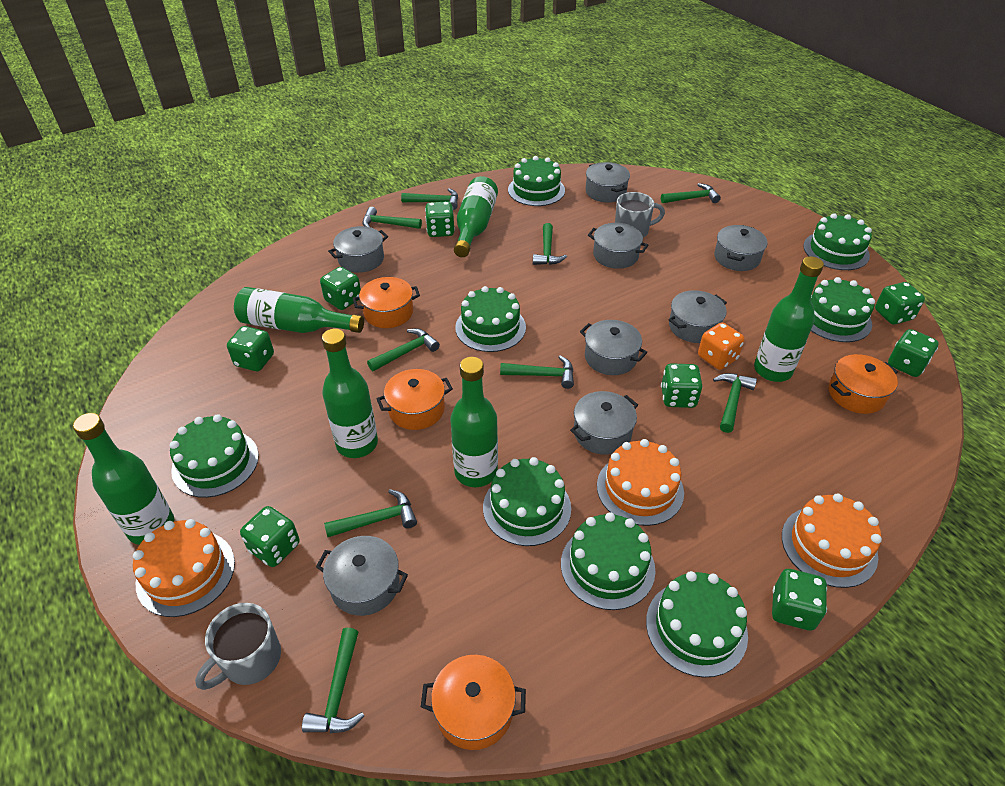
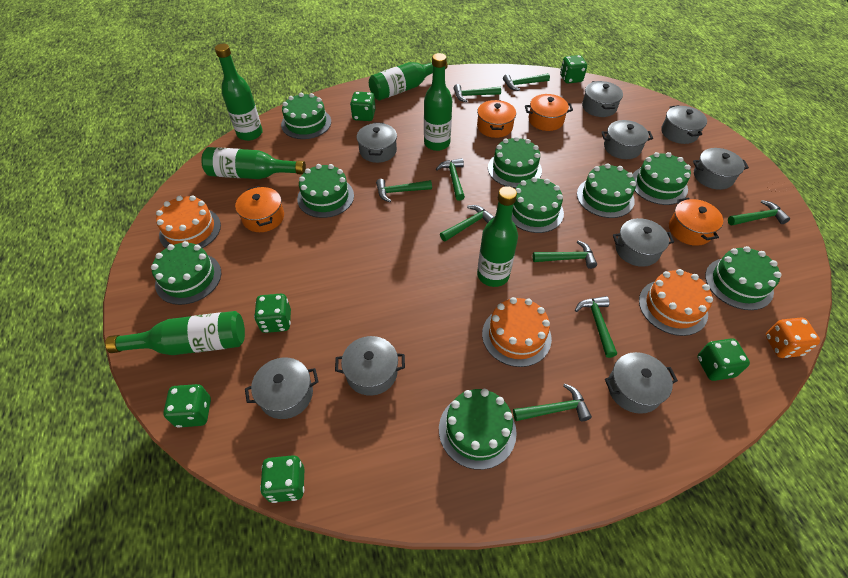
green cake: [169,414,259,498] [455,286,526,352] [483,457,571,546] [508,156,565,206] [561,512,656,610] [646,571,748,677] [803,213,872,270] [811,277,875,342] = 8 -> [151,241,221,305] [281,93,331,139] [297,164,354,218] [439,389,517,470] [488,136,542,188] [512,177,564,233] [577,163,636,218] [633,152,691,205] [705,246,782,310] = 9
green dice: [227,326,274,371] [240,506,300,567] [320,267,361,310] [425,201,455,237] [661,363,702,408] [772,569,827,631] [875,282,925,324] [888,329,939,377] = 8 -> [163,384,211,428] [254,294,291,333] [260,455,304,503] [350,92,376,121] [560,55,587,83] [697,338,750,381] = 6
grey mug: [195,603,281,690] [615,192,665,238] = 2 -> none = 0
grey pot: [316,536,408,616] [328,226,388,273] [570,391,638,455] [580,320,647,375] [586,162,630,202] [588,223,648,269] [669,290,727,343] [714,225,768,271] = 8 -> [245,358,319,419] [335,336,405,396] [357,123,397,163] [582,81,623,117] [601,120,653,159] [605,352,678,414] [613,218,674,267] [661,105,707,144] [693,148,749,190] = 9

